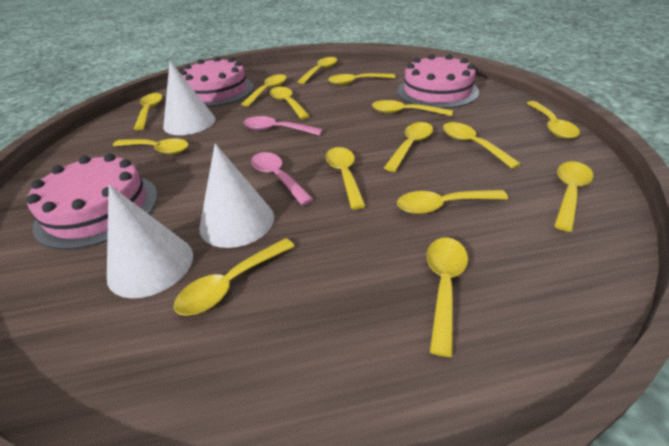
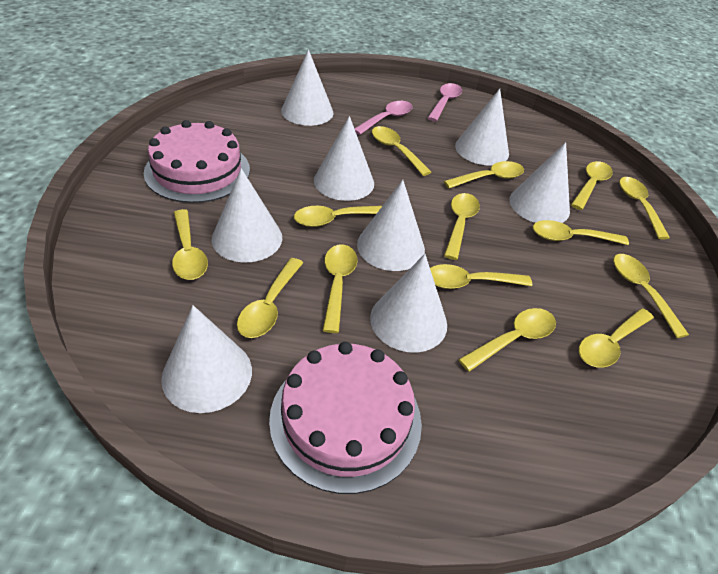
pink cake: [27,154,158,250] [180,57,254,107] [397,54,479,109] = 3 -> [144,120,250,203] [269,342,422,494] = 2
white cone: [107,185,193,298] [163,61,216,135] [199,144,274,248] = 3 -> [161,305,252,413] [212,168,282,263] [281,50,333,126] [314,116,374,201] [357,180,425,271] [370,254,447,353] [455,89,509,165] [509,142,570,223] = 8
yellow spoon: [113,138,189,154] [134,93,162,130] [174,238,295,316] [242,74,287,106] [270,87,310,119] [297,57,337,84] [325,147,366,210] [328,73,396,85] [372,100,453,116] [384,122,433,172] [397,190,508,214] [427,238,468,357] [443,122,521,169] [527,101,580,139] [554,161,594,232] = 15 -> [172,209,208,280] [237,258,303,338] [294,206,382,227] [323,244,357,333] [372,126,431,176] [430,264,532,289] [444,161,524,188] [444,193,480,260] [458,308,556,372] [533,220,629,245] [571,161,613,210] [579,308,654,368] [613,254,689,338] [619,177,670,239] = 14

